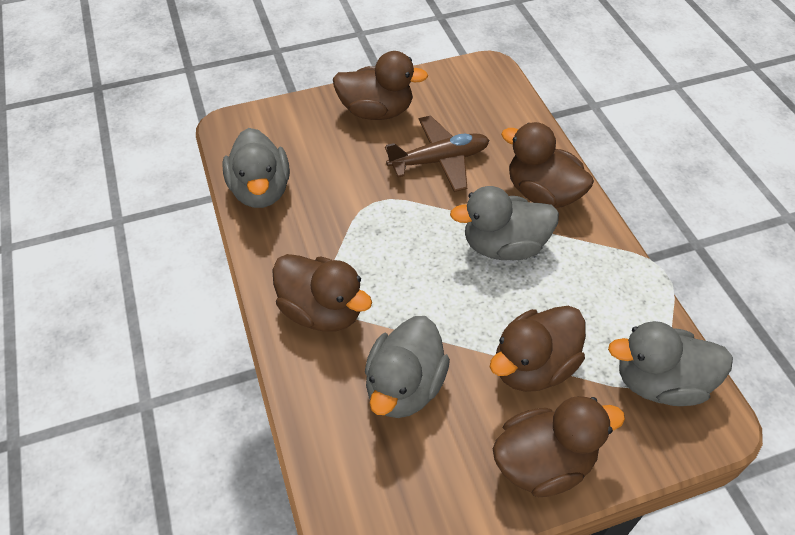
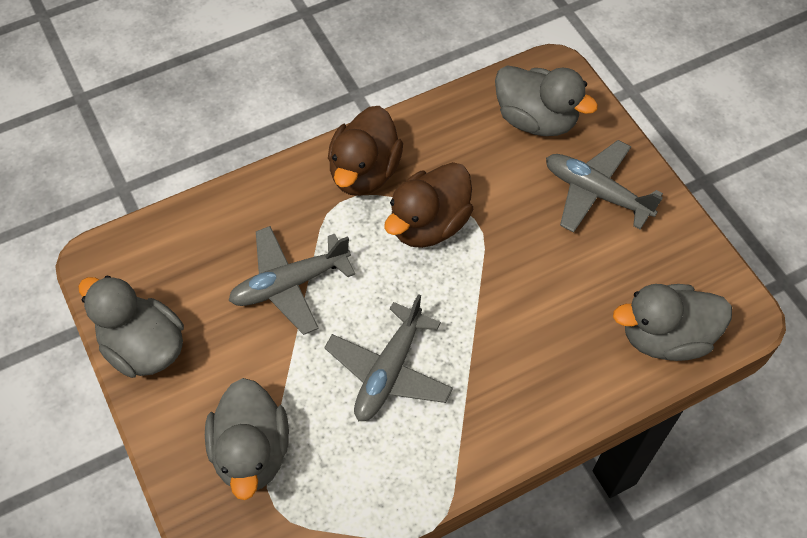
brown duck: [272,254,372,332] [333,51,428,120] [490,306,586,392] [493,396,625,497] [501,122,594,208] = 5 -> [328,106,403,196] [384,162,473,248] = 2
brown plane: [385,116,489,192] = 1 -> none = 0
grey plane: none = 0 -> [228,226,355,335] [324,294,453,421] [546,140,663,233] = 3

